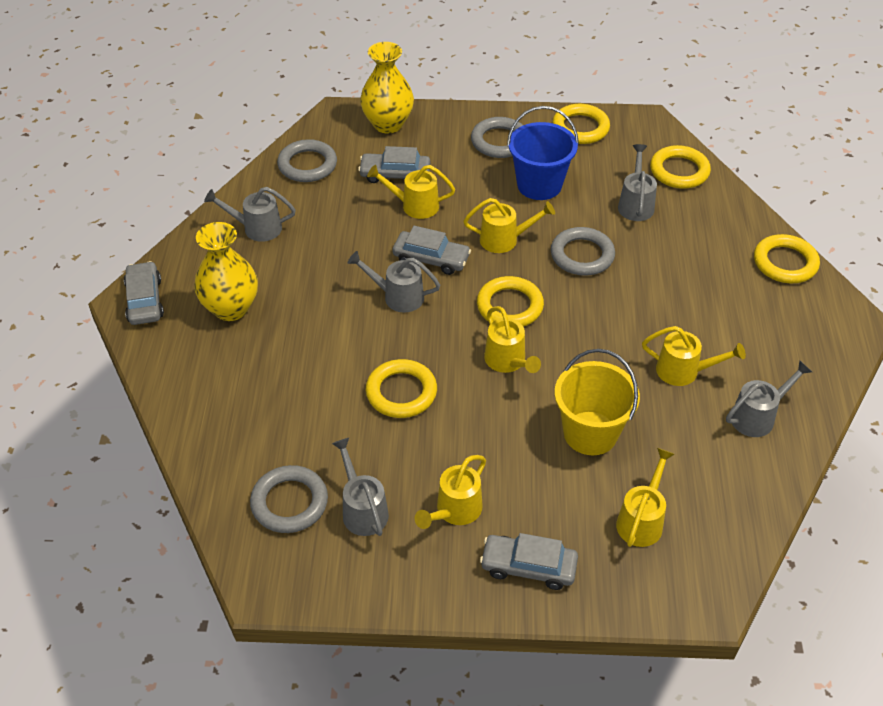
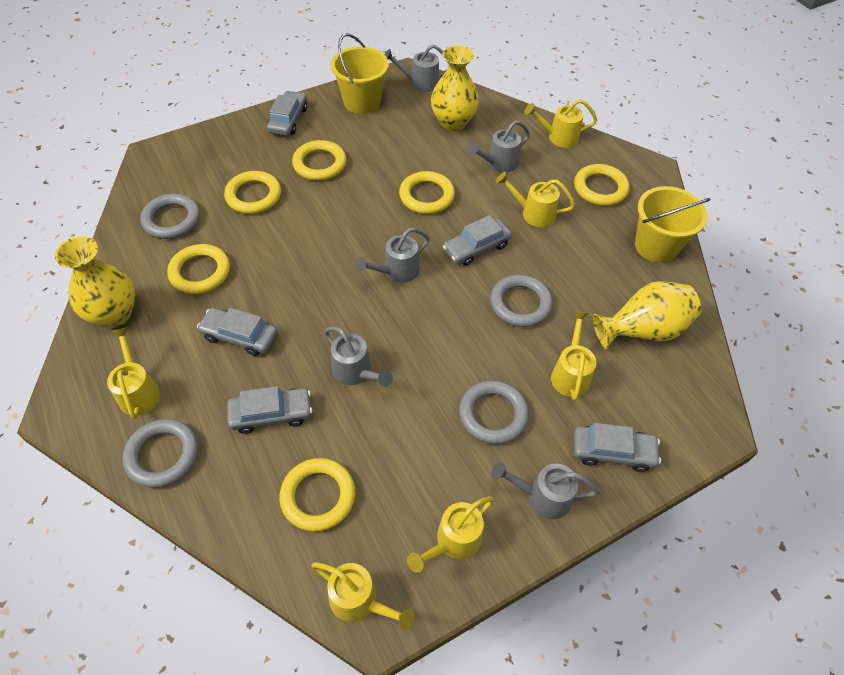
blue bucket: [507,106,579,200] = 1 -> none = 0
grey car: [124,261,164,325] [358,146,431,183] [393,226,471,275] [480,533,578,590] = 4 -> [197,308,278,356] [227,386,312,434] [267,91,307,136] [443,215,512,266] [573,423,661,472] = 5
yellow bucket: [554,349,640,455] = 1 -> [331,33,389,114] [635,186,711,263] = 2
yellow ring: [366,359,437,418] [477,276,544,327] [552,104,610,144] [650,145,711,189] [754,234,820,283] = 5 -> [167,244,230,294] [224,171,281,214] [279,458,355,532] [292,140,347,181] [399,171,455,214] [574,164,630,206] = 6
yellow vase: [194,222,258,321] [360,42,414,133] = 2 -> [55,236,135,328] [431,45,479,131] [593,281,701,349] = 3

